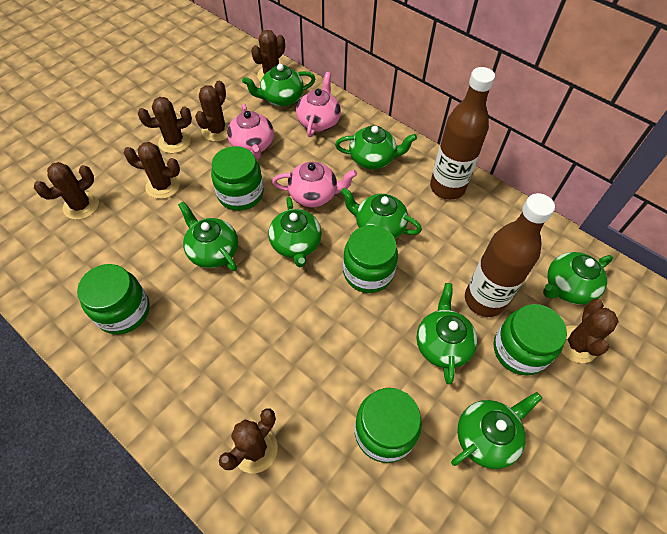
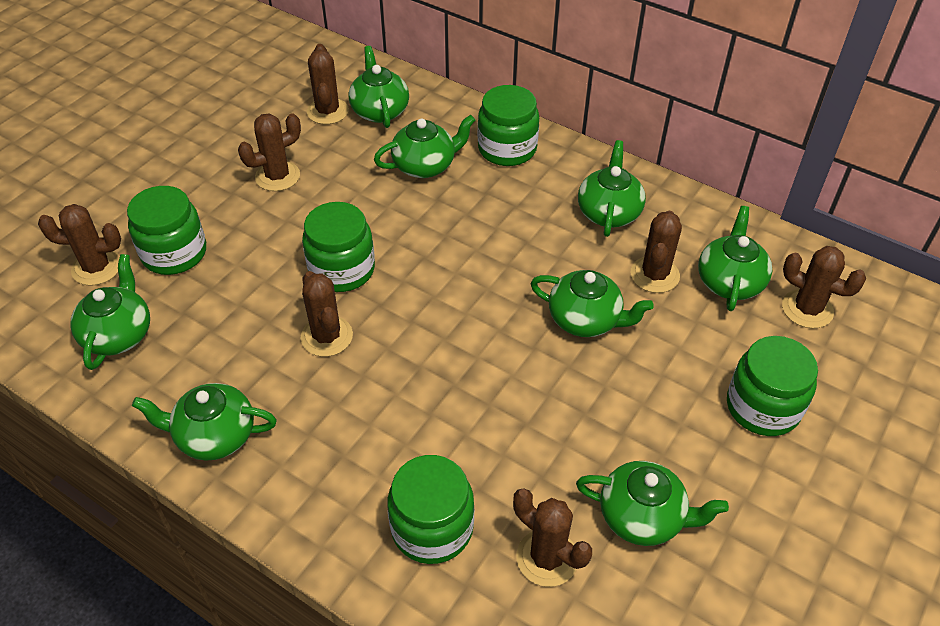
brown bottle: [430,67,495,200] [465,193,555,317] = 2 -> none = 0
pink teapot: [227,103,274,159] [272,162,357,207] [296,72,341,137] = 3 -> none = 0

